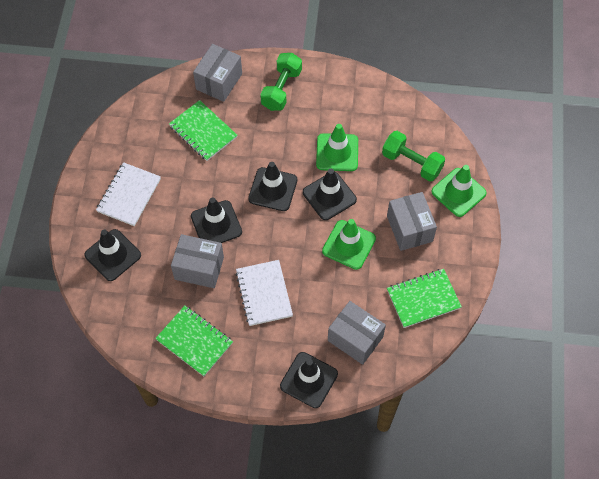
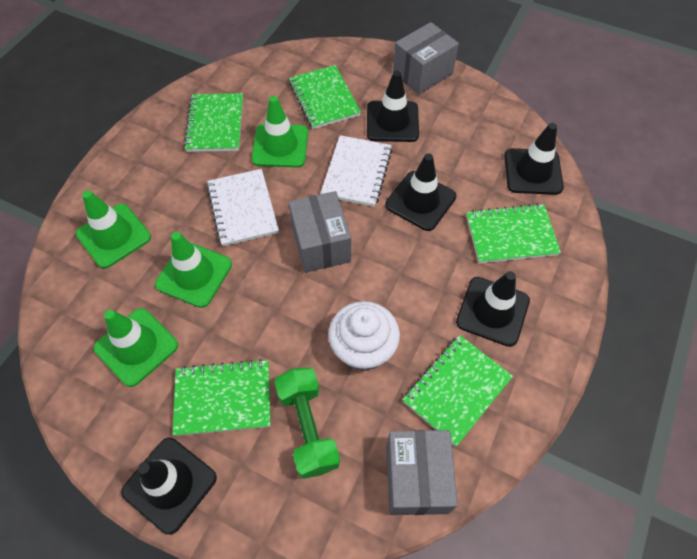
green dumbbell: [260,53,302,111] [382,131,445,181] = 2 -> [274,367,340,479] = 1
green notebook: [155,306,233,376] [169,100,237,161] [387,269,462,328] = 3 -> [172,359,271,436] [184,93,243,152] [289,65,361,129] [402,335,513,447] [466,203,561,264] = 5
green traffic cone: [316,124,358,171] [322,219,376,270] [431,165,487,217] = 3 -> [76,190,151,268] [94,308,178,387] [155,232,232,308] [252,96,308,168] = 4
grey box: [171,234,224,288] [193,44,242,102] [328,301,386,365] [387,192,437,251] = 4 -> [289,191,351,273] [386,430,458,515] [393,22,459,95] = 3
white cupcake: none = 0 -> [328,301,400,371] = 1

